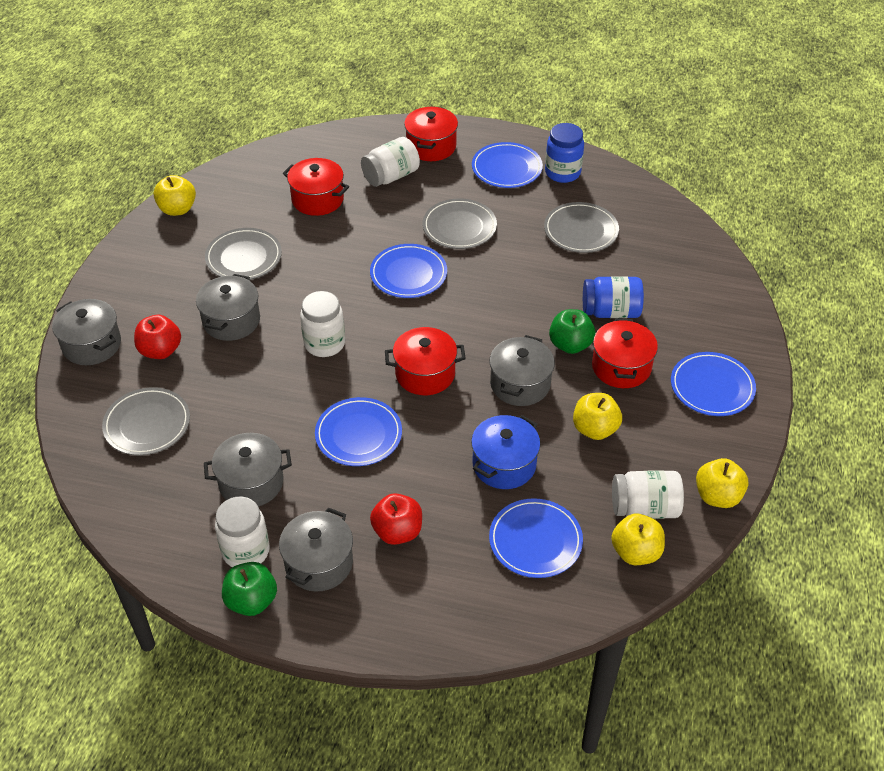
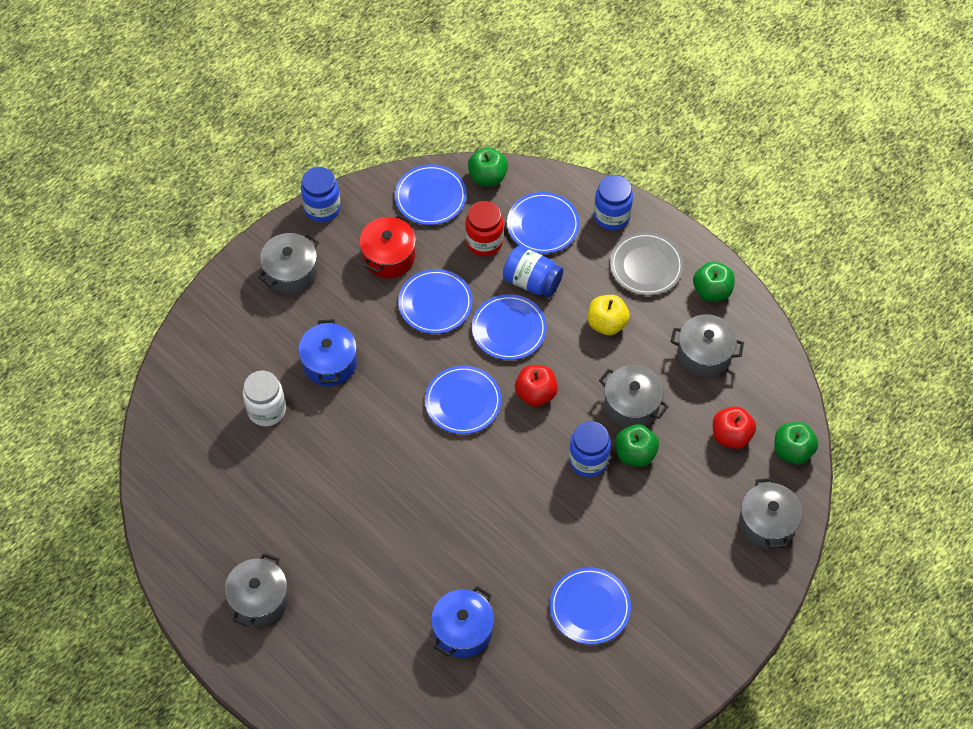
blue jar: [545,123,584,183] [583,276,644,318] = 2 -> [301,167,341,222] [503,246,563,298] [569,421,611,477] [594,175,633,230] = 4
blue plate: [315,397,402,466] [370,244,447,298] [472,142,543,188] [489,498,583,578] [671,352,756,416] = 5 -> [395,164,467,225] [398,269,473,334] [425,365,502,434] [472,294,547,360] [507,192,580,254] [550,567,631,645] = 6
blue pot: [471,415,541,489] = 1 -> [298,319,357,386] [431,586,494,658] = 2
green apple: [222,562,277,616] [549,309,596,354] = 2 -> [468,147,508,186] [615,424,659,467] [693,262,735,302] [774,422,818,464] = 4
grey plate: [102,387,190,455] [205,228,282,280] [423,199,497,249] [544,202,619,253] = 4 -> [610,232,684,295] = 1
red jar: none = 0 -> [465,201,504,256] = 1
red pot: [283,158,349,216] [385,327,466,395] [404,106,458,161] [592,318,658,388] = 4 -> [359,215,416,278] = 1
white jar: [215,497,270,567] [300,291,345,357] [361,137,420,187] [612,470,684,519] = 4 -> [243,371,286,426] = 1
yellow apple: [153,175,196,216] [573,393,622,440] [611,514,665,565] [696,458,748,508] = 4 -> [588,295,630,335] = 1

